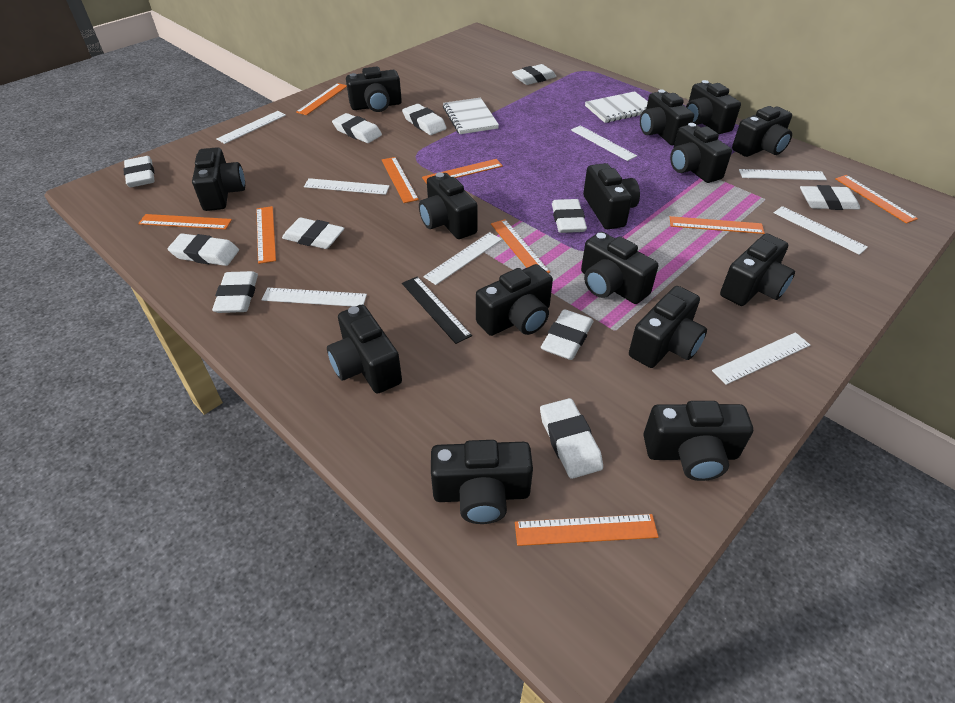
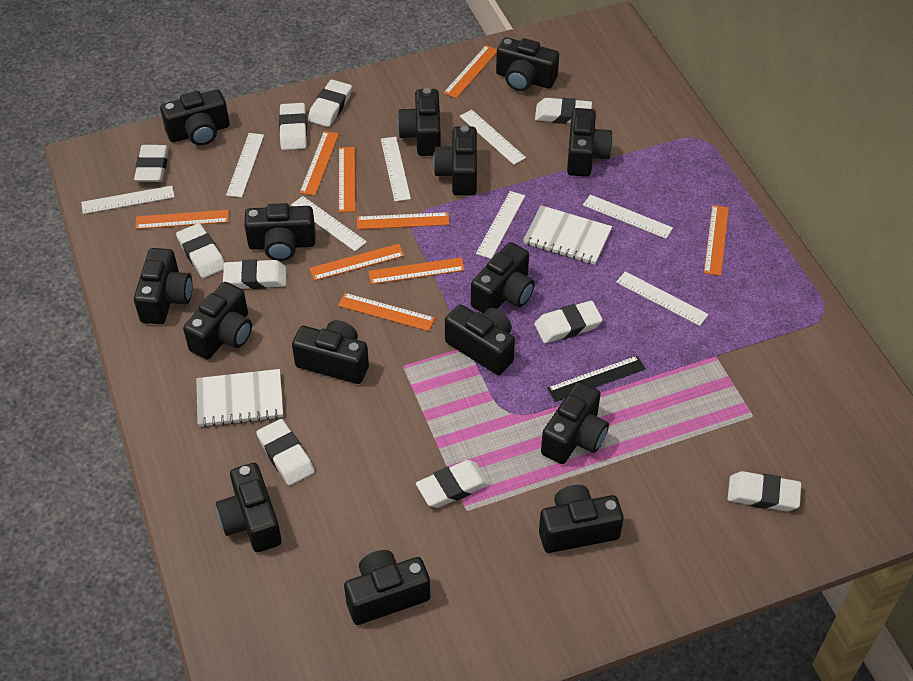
white eraser: [123,156,155,187] [168,233,239,266] [212,271,258,313] [282,218,344,249] [332,113,382,143] [402,104,447,135] [512,64,557,85] [540,398,603,479] [541,309,593,360] [552,199,587,233] [800,185,860,210] = 11 -> [134,145,169,182] [176,223,225,278] [223,259,286,289] [256,419,314,486] [279,103,307,150] [308,80,352,127] [416,460,489,508] [534,301,603,343] [535,98,592,124] [728,471,801,512] = 10

